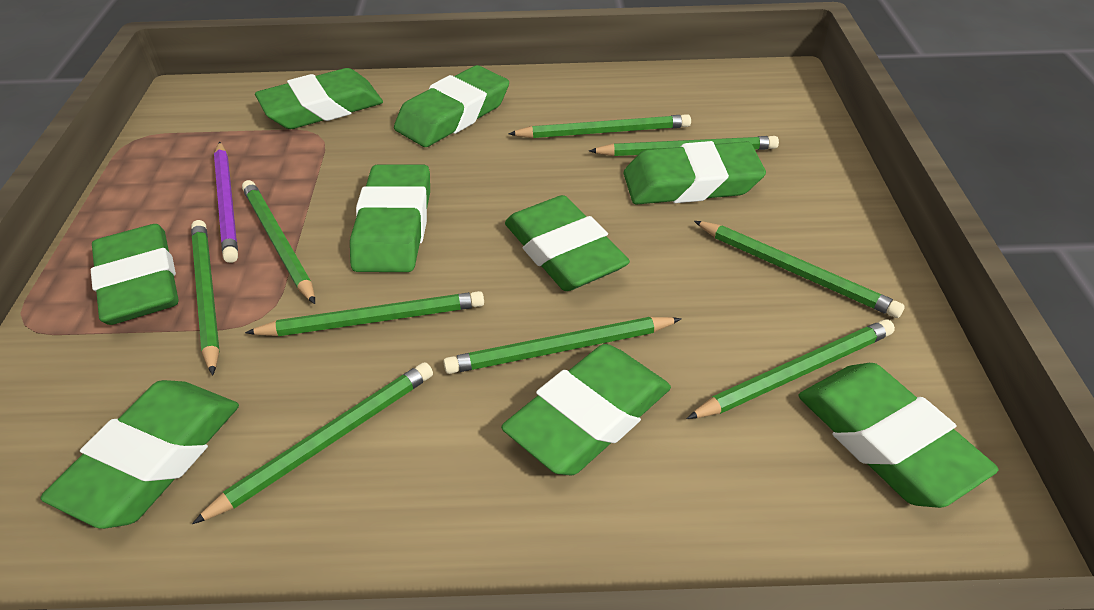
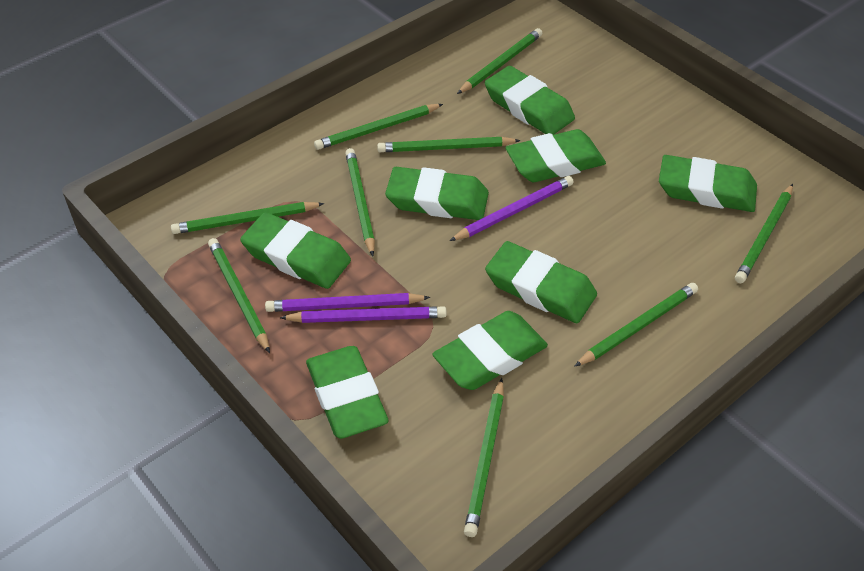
green eraser: [40,380,239,529] [91,224,179,325] [255,68,383,129] [350,164,430,272] [394,65,509,147] [501,344,671,475] [505,195,630,291] [623,141,766,205] [798,363,999,508] = 9 -> [240,212,351,289] [306,346,388,439] [385,167,489,220] [432,311,548,390] [485,66,575,135] [485,241,597,323] [505,129,606,182] [659,155,757,212] = 8
purple pencil: [214,142,238,263] = 1 -> [265,293,430,312] [280,306,447,323] [450,176,574,241] = 3

